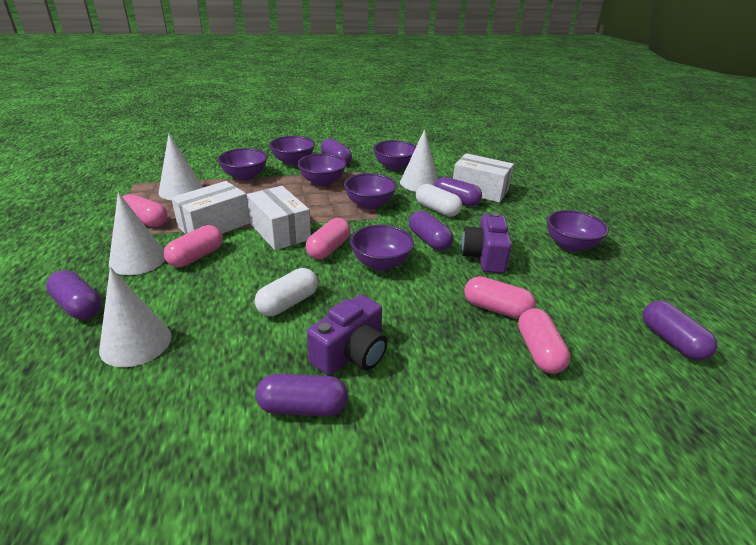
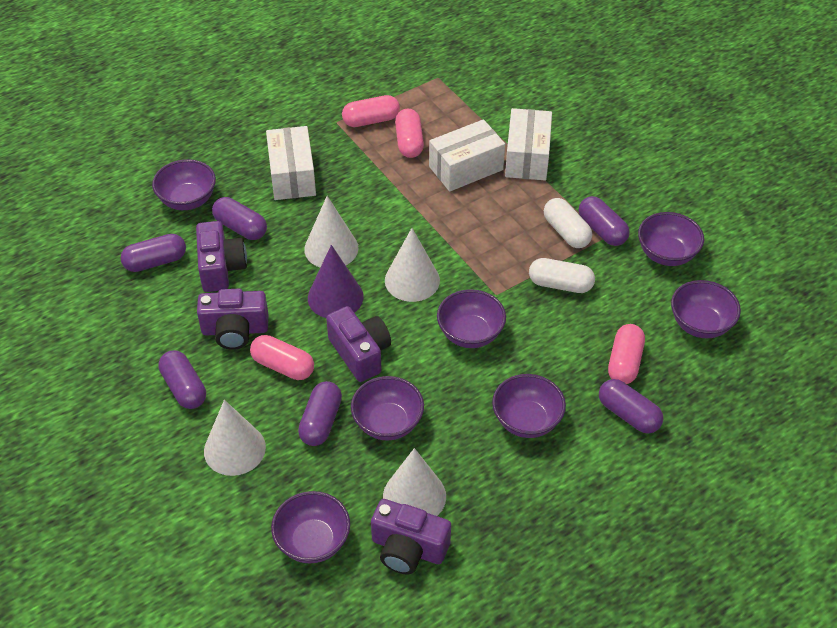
pink capsule: [123,194,168,227] [164,225,223,267] [306,218,351,259] [464,276,536,319] [518,308,570,374] = 5 -> [250,335,314,380] [342,95,400,127] [395,109,424,158] [608,324,645,384] = 4
purple camera: [307,295,388,375] [461,212,512,274] = 2 -> [196,221,247,292] [197,289,268,350] [326,306,391,382] [371,499,451,574] = 4
purple cone: none = 0 -> [308,245,364,318] = 1

